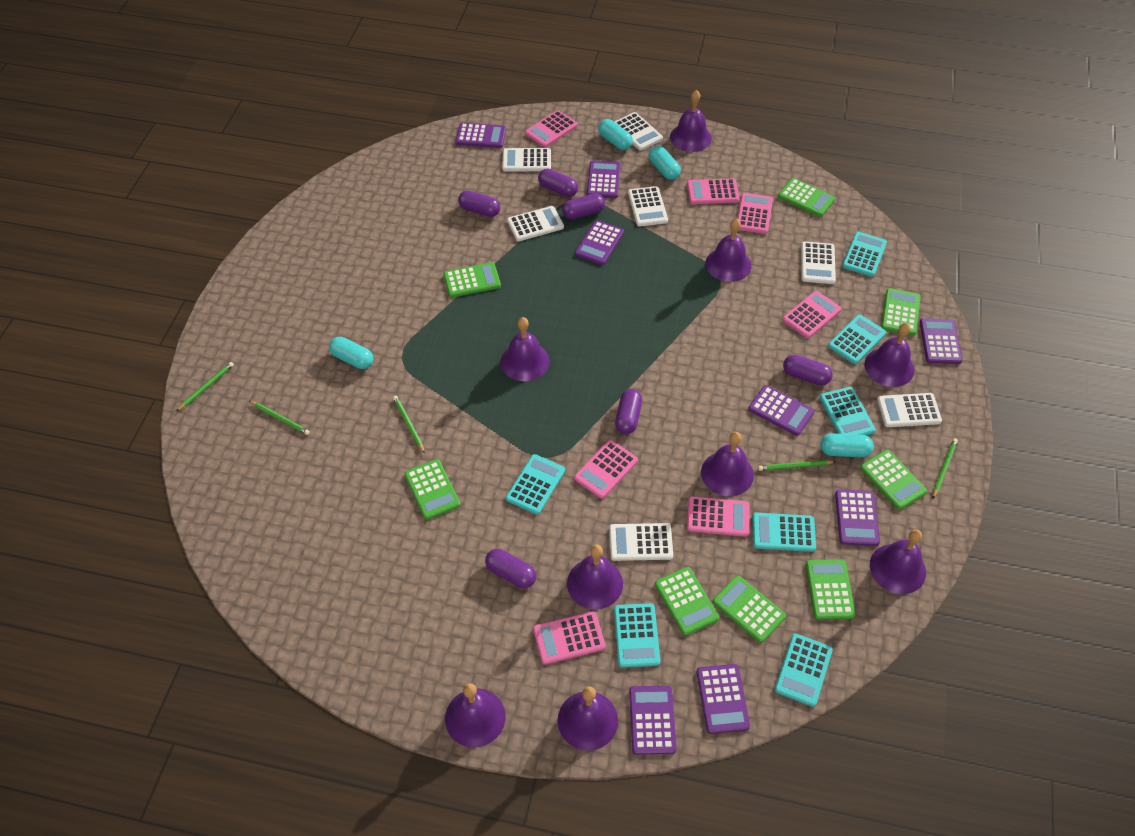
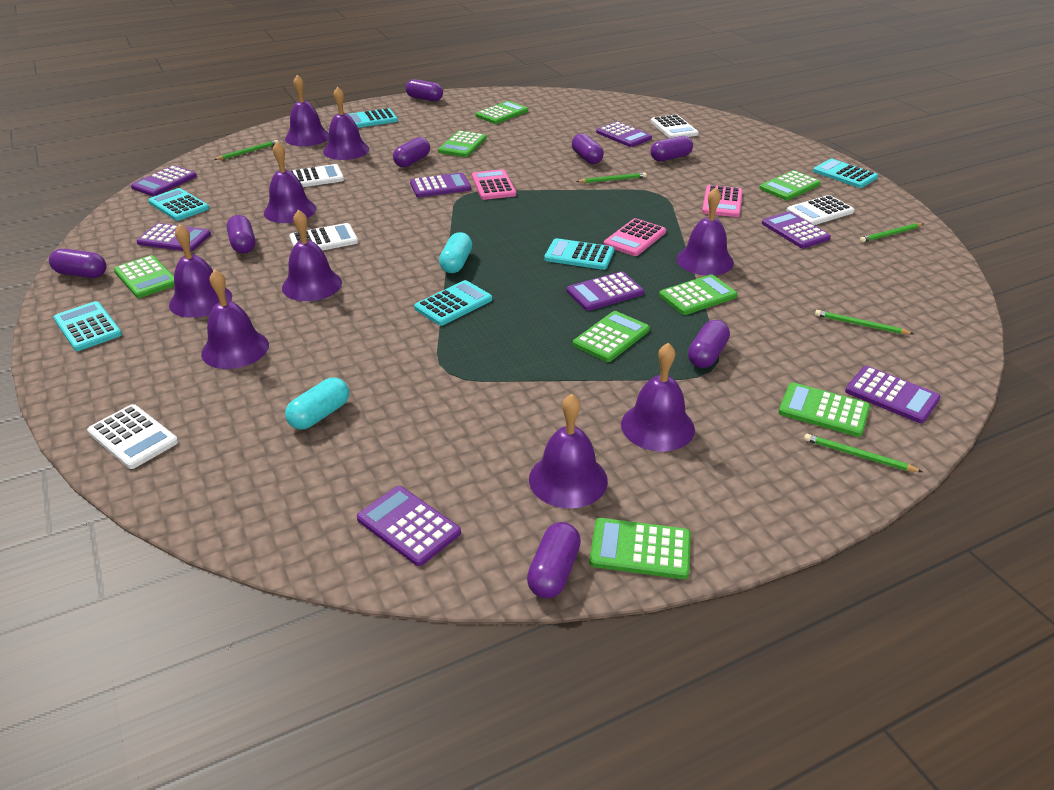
pink calculator: [525,110,578,147] [533,611,606,665] [574,440,638,499] [687,178,740,204] [687,496,750,537] [737,193,773,234] [783,291,841,338] = 7 -> [472,169,516,200] [604,218,666,256] [702,185,743,217] = 3
purple capsule: [458,191,500,217] [485,549,536,588] [538,168,578,197] [562,194,605,219] [615,389,642,434] [783,355,833,385] = 6 -> [49,249,106,278] [227,215,255,253] [393,137,430,167] [406,79,443,101] [527,522,581,598] [572,133,604,164] [650,136,693,161] [688,320,730,368] = 8
turquoise calculator: [506,454,565,515] [614,603,660,668] [752,513,816,552] [775,633,833,707] [820,387,876,435] [828,314,886,364] [842,231,887,277] = 7 -> [54,301,122,351] [148,188,209,221] [348,108,398,128] [414,280,492,326] [544,238,614,270] [813,159,878,188] = 6
turquoise capsule: [329,337,373,369] [598,119,633,150] [649,146,681,180] [820,433,874,457] = 4 -> [285,378,349,430] [439,232,472,273] = 2
white calculator: [502,148,551,171] [507,206,564,241] [609,523,673,561] [614,112,663,151] [628,186,668,227] [801,241,836,284] [877,393,942,427] = 7 -> [87,404,178,469] [289,164,344,187] [289,223,358,251] [650,114,699,138] [786,195,855,225] = 5

